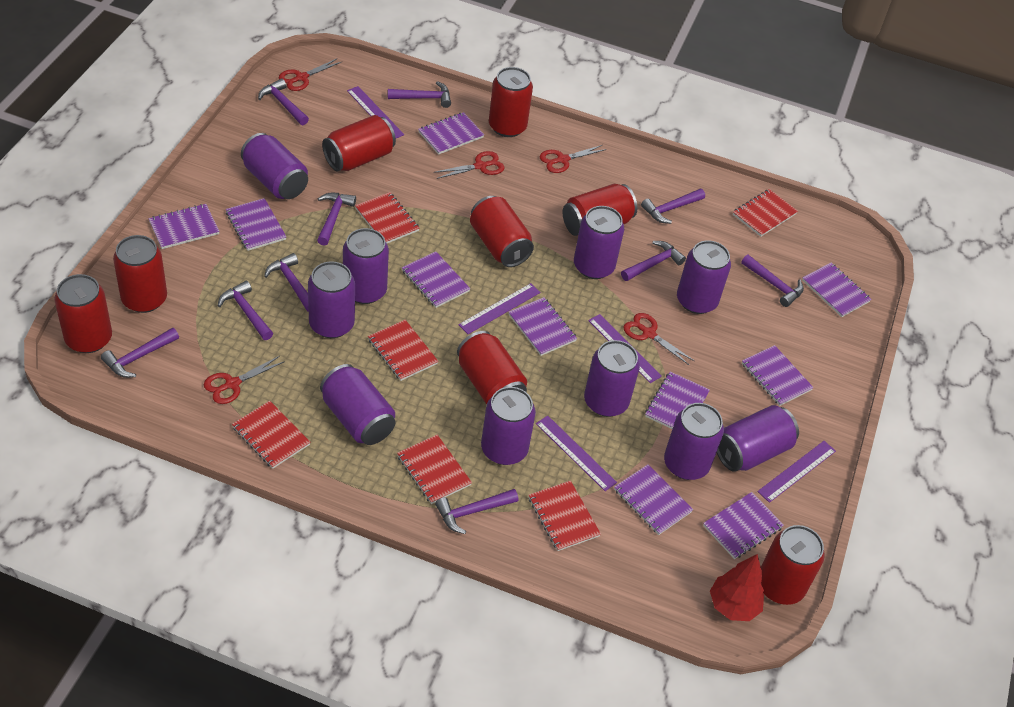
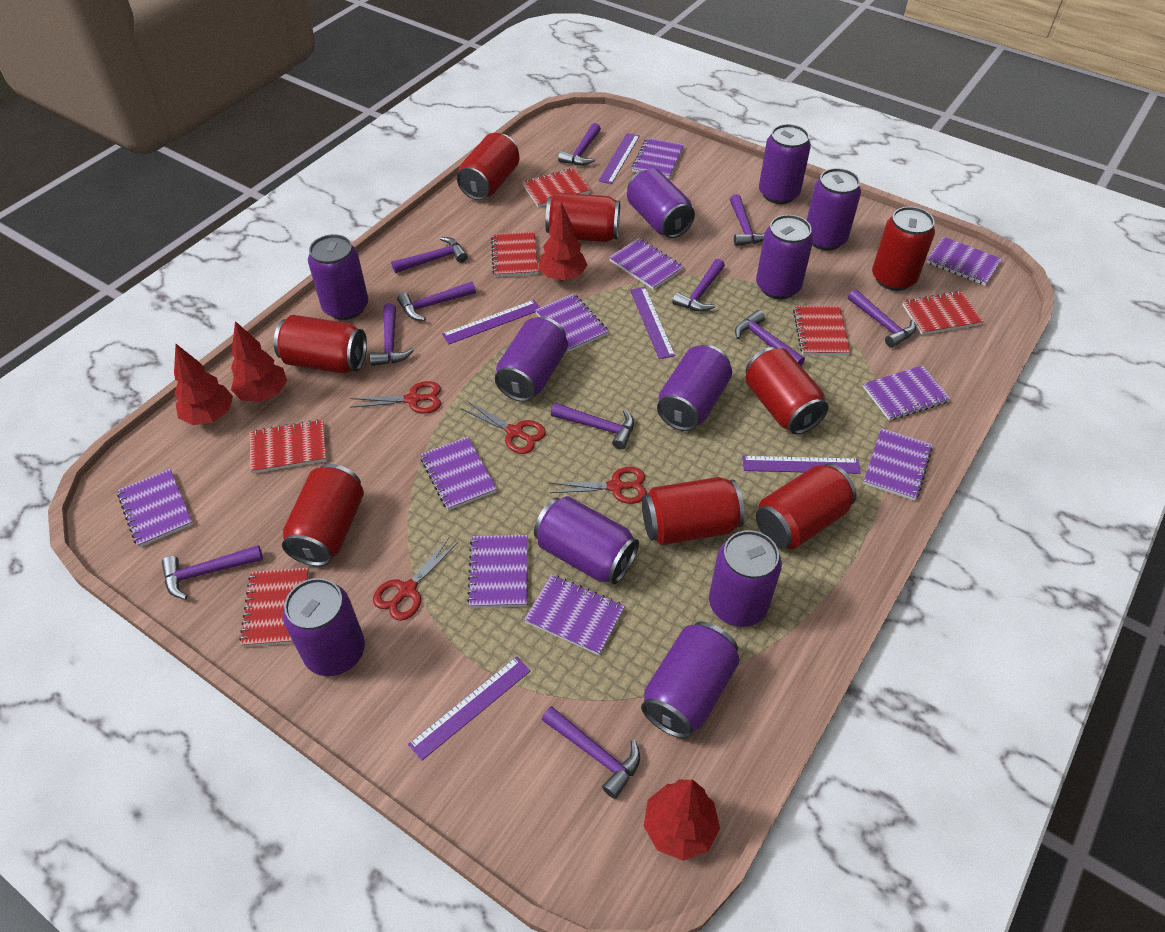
purple can: [241,133,308,199] [308,261,355,338] [320,364,396,445] [343,228,389,304] [481,387,536,465] [574,206,624,279] [584,340,640,417] [664,403,724,480] [677,240,731,314] [717,405,799,472] = 10 -> [283,578,365,676] [308,234,368,320] [495,317,568,402] [534,496,639,584] [627,168,695,238] [641,622,740,739] [657,345,732,431] [709,530,782,627] [756,215,813,299] [759,124,811,204] [807,168,861,250] = 11
purple hammer: [101,328,179,378] [218,281,273,340] [258,79,309,125] [264,253,309,312] [317,193,356,246] [388,81,451,108] [435,489,518,534] [621,241,686,281] [641,189,705,224] [741,255,804,307] = 10 -> [162,545,263,599] [370,303,414,366] [391,237,468,273] [397,281,476,321] [542,706,640,799] [551,403,634,450] [558,123,601,166] [672,259,725,312] [730,194,764,246] [735,310,805,366] [848,289,916,348] = 11
red scissors: [204,356,285,404] [279,58,341,91] [433,151,504,179] [540,145,607,173] [623,313,695,365] = 5 -> [350,381,441,413] [373,538,458,621] [462,401,546,454] [550,467,647,504] = 4
red tree: [710,554,764,621] = 1 -> [174,344,233,425] [231,321,287,402] [538,202,587,281] [644,780,720,861] = 4

